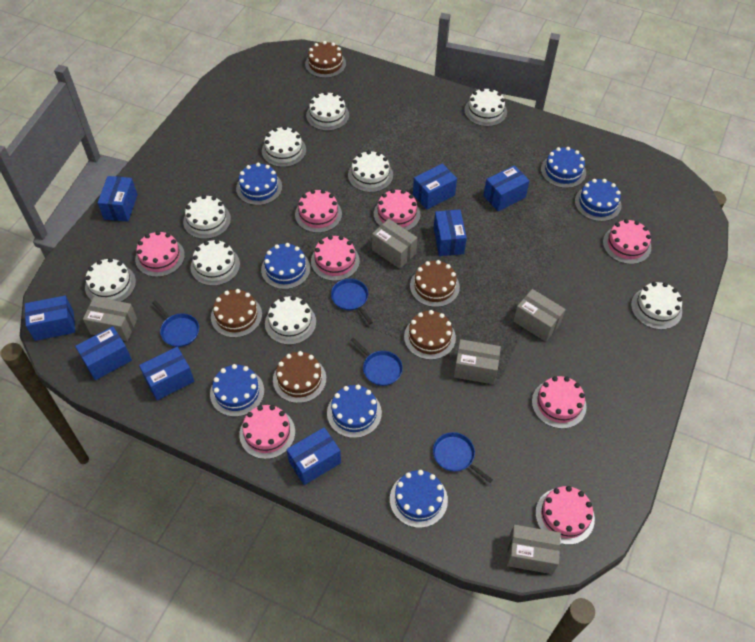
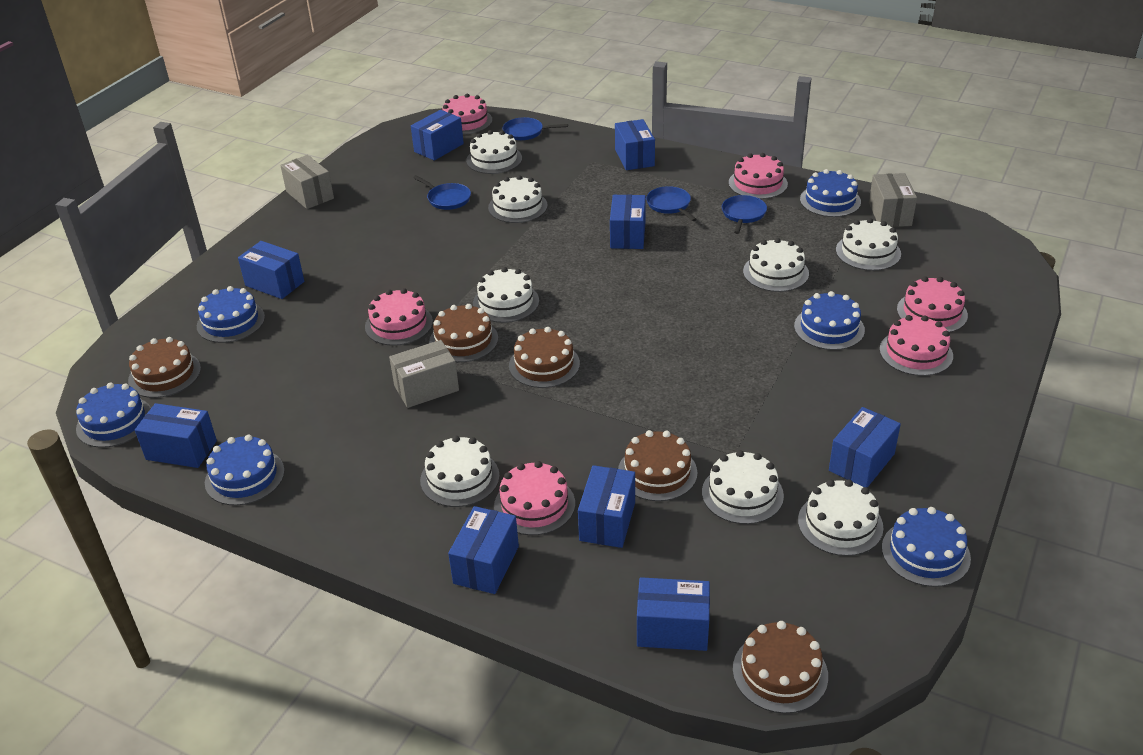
blue box: [25,295,75,341] [75,326,132,380] [98,176,138,222] [139,347,194,400] [287,427,341,485] [413,163,457,210] [434,209,467,256] [483,165,530,211] = 8 -> [135,403,217,468] [238,241,304,299] [411,110,464,160] [448,506,519,594] [578,465,635,548] [610,194,646,249] [615,119,655,170] [637,577,710,651] [829,407,901,488] = 9
blue cake: [210,364,264,417] [236,163,282,205] [261,243,310,289] [327,385,382,438] [390,470,448,528] [541,147,586,188] [575,179,622,222] = 7 -> [76,383,151,448] [197,286,265,343] [205,435,285,505] [794,291,865,350] [800,169,861,217] [882,507,971,587] = 6
grey box: [83,297,137,341] [372,219,417,269] [454,339,501,384] [507,525,561,574] [513,289,566,342] = 5 -> [280,155,334,209] [389,340,459,408] [869,173,917,227] = 3
pink cake: [135,231,185,277] [239,405,295,459] [295,189,342,233] [311,235,360,281] [374,189,420,231] [532,376,587,429] [535,486,595,545] [603,219,651,264] = 8 -> [365,288,433,346] [443,94,492,135] [494,461,575,535] [729,153,788,199] [880,315,953,376] [897,276,968,333] = 6
white cake: [85,258,136,302] [183,195,231,239] [191,240,240,286] [262,126,306,167] [265,296,316,345] [306,92,349,131] [348,150,393,192] [464,88,507,127] [631,282,682,330] = 9 -> [420,436,500,507] [466,130,522,174] [473,267,539,323] [488,175,548,223] [702,450,784,524] [743,238,809,292] [798,480,883,556] [836,218,901,271] = 8

